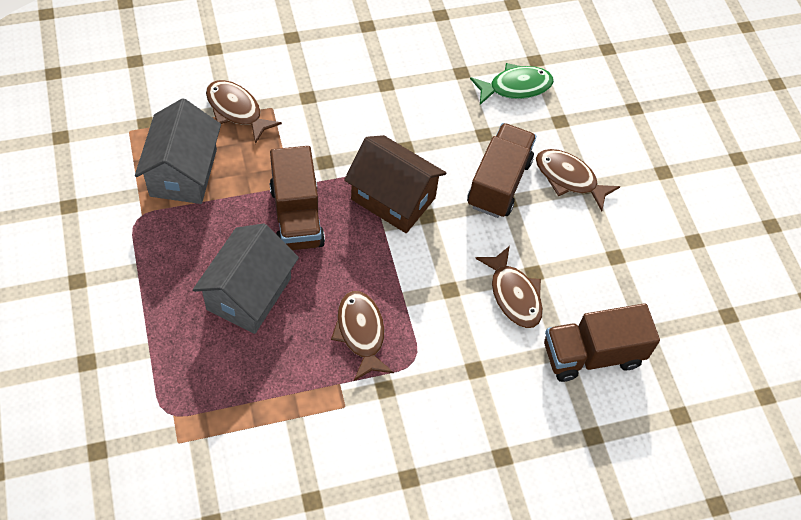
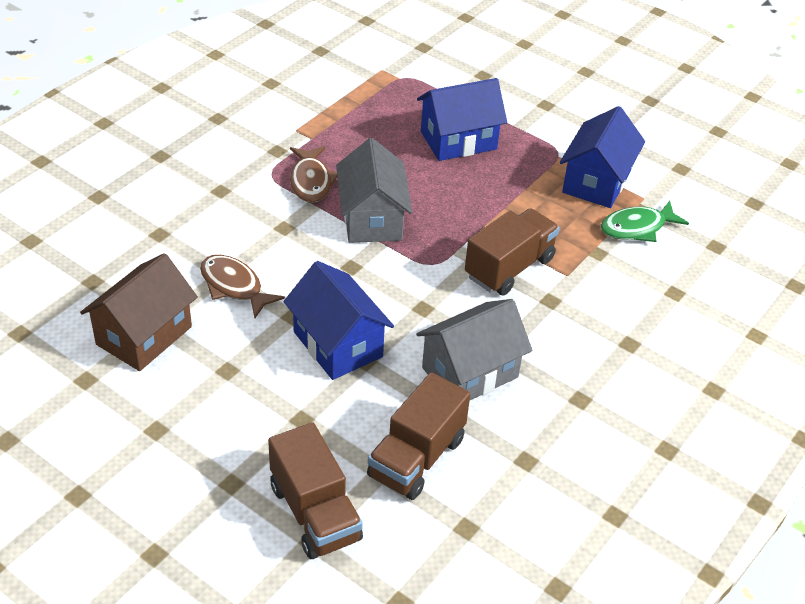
blue house: none = 0 -> [284,261,394,380] [417,78,507,161] [560,106,645,208] = 3
brown fish: [206,80,282,144] [331,291,394,381] [475,246,543,328] [536,149,620,211] = 4 -> [200,255,285,318] [290,146,337,203] = 2

